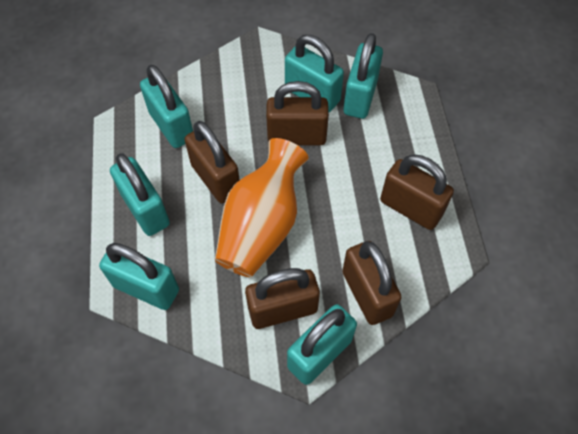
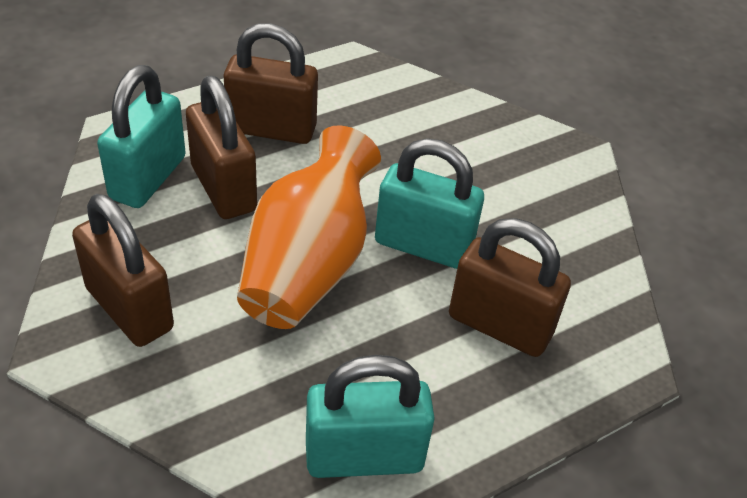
brown padlock: [185,121,240,204] [245,268,320,329] [266,81,329,145] [342,241,402,325] [380,154,454,230] = 5 -> [72,194,174,347] [186,76,257,219] [224,23,318,144] [449,218,571,357] = 4
turquoise padlock: [99,243,179,310] [110,153,170,236] [140,65,193,148] [285,35,344,112] [287,304,357,385] [344,33,383,119] = 6 -> [97,65,186,208] [306,355,435,478] [375,138,484,269] = 3

